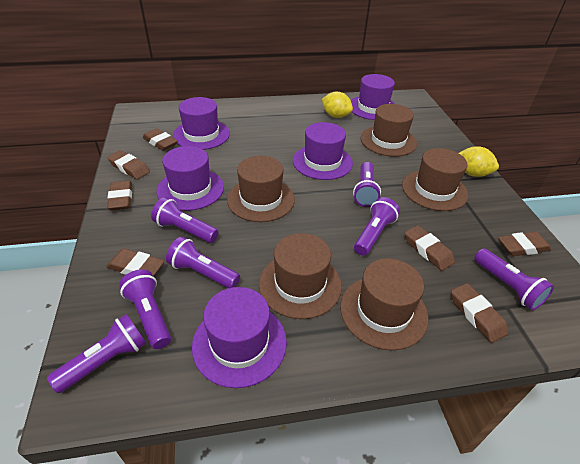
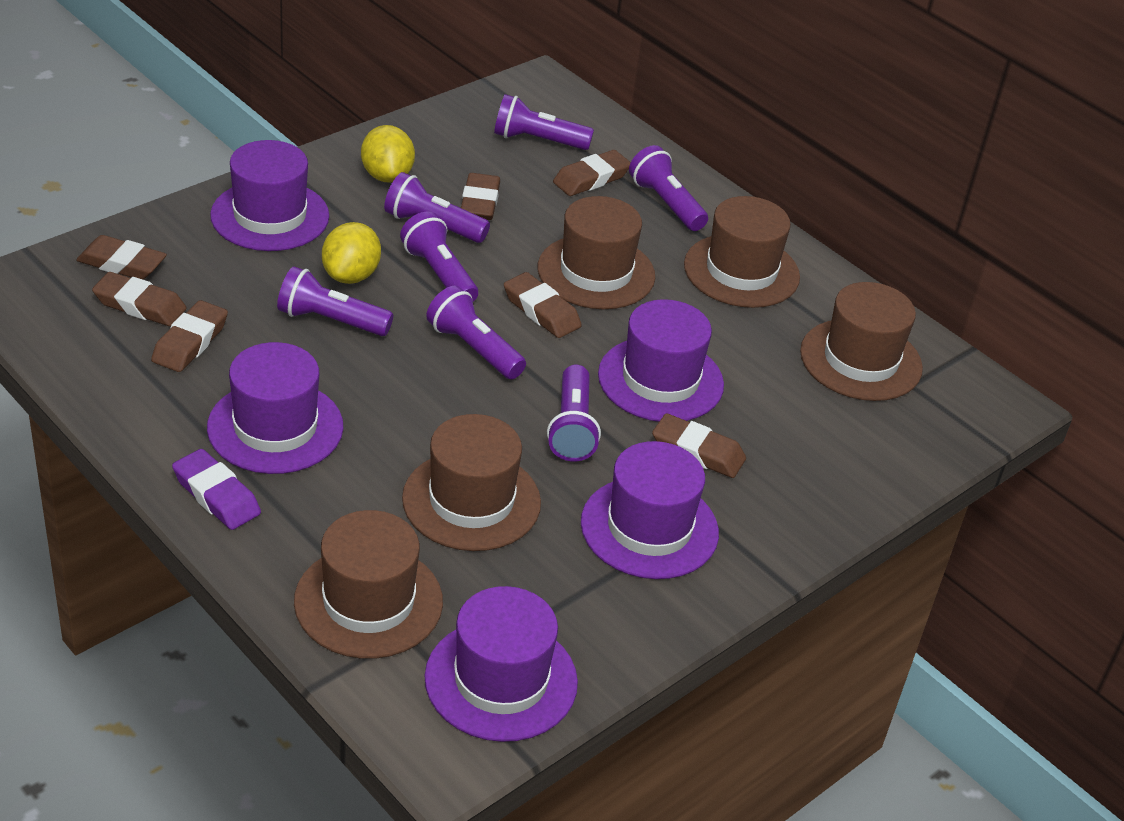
purple eraser: none = 0 -> [172,449,261,530] = 1

